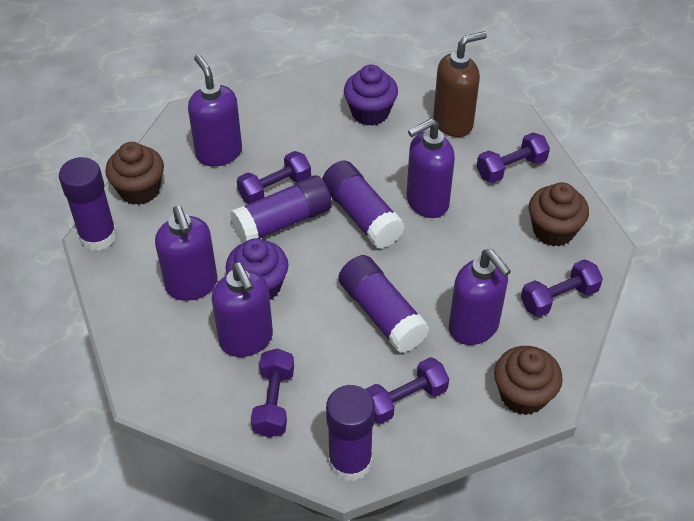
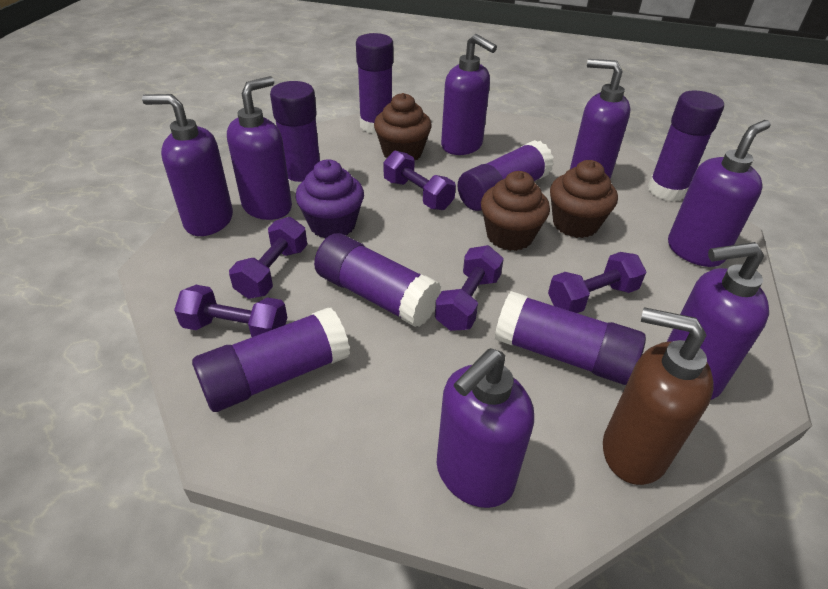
purple cupcake: [226,238,288,300] [344,65,398,126] = 2 -> [296,159,364,239] = 1
purple glue stick: [59,157,117,251] [230,175,332,243] [322,161,405,249] [326,385,375,481] [339,255,429,353] = 5 -> [192,307,350,412] [270,81,320,193] [314,233,441,327] [356,33,393,134] [458,140,554,211] [495,291,646,385] [648,91,724,201] = 7
purple soap dispenser: [155,206,217,301] [188,54,242,166] [212,262,273,357] [406,118,455,218] [449,249,511,345] = 5 -> [142,94,233,236] [227,76,292,220] [437,348,534,508] [441,34,497,155] [570,59,630,179] [667,242,769,400] [668,120,771,267] = 7

